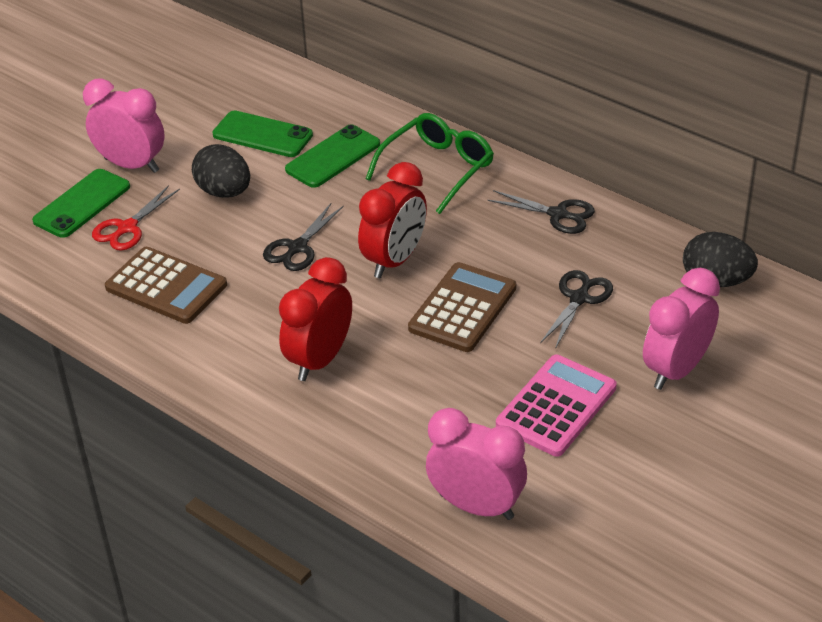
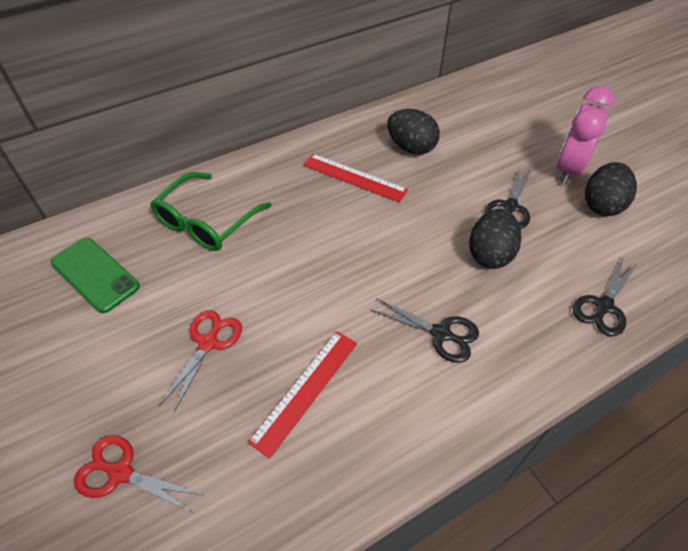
black egg: [192,144,250,198] [683,232,758,287] = 2 -> [387,109,440,155] [469,209,521,269] [585,162,637,216] = 3
brown calculator: [105,247,227,324] [408,262,516,352] = 2 -> none = 0
green phone: [32,169,130,238] [212,110,313,157] [285,124,380,188] = 3 -> [51,237,140,313] = 1
pink calculator: [496,355,617,457] = 1 -> none = 0
pink clock: [83,78,165,173] [426,408,527,520] [643,268,720,390] = 3 -> [556,86,615,185] = 1
red clock: [279,257,352,381] [358,162,427,278] = 2 -> none = 0
red ruler: none = 0 -> [248,331,357,459] [303,154,408,202] = 2
red scissors: [92,185,180,250] = 1 -> [74,435,203,513] [159,310,242,413] = 2

